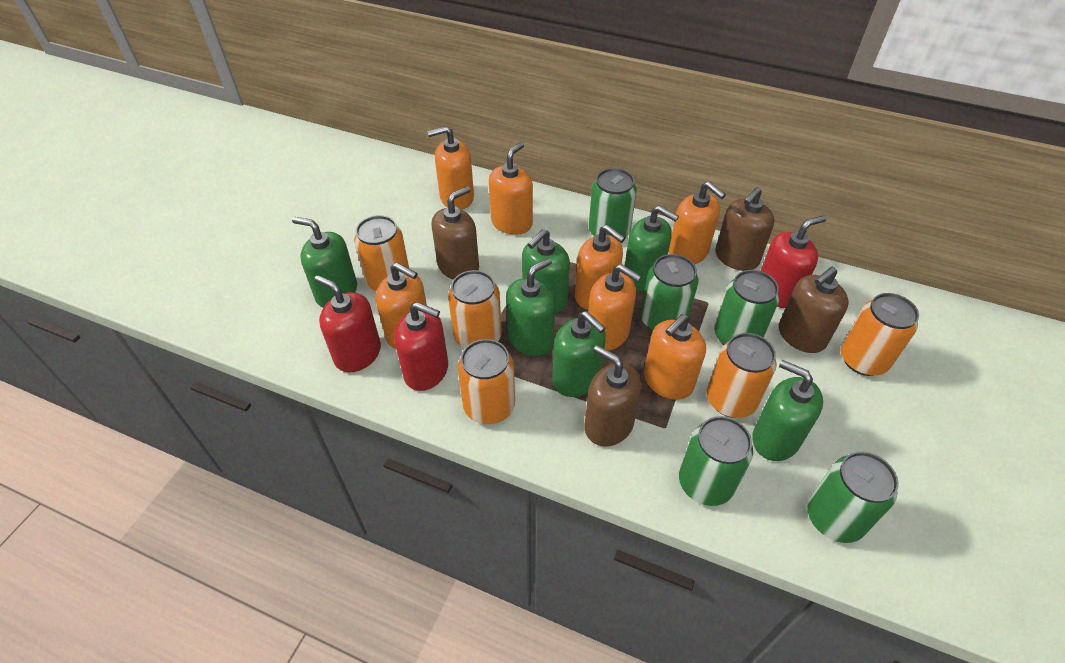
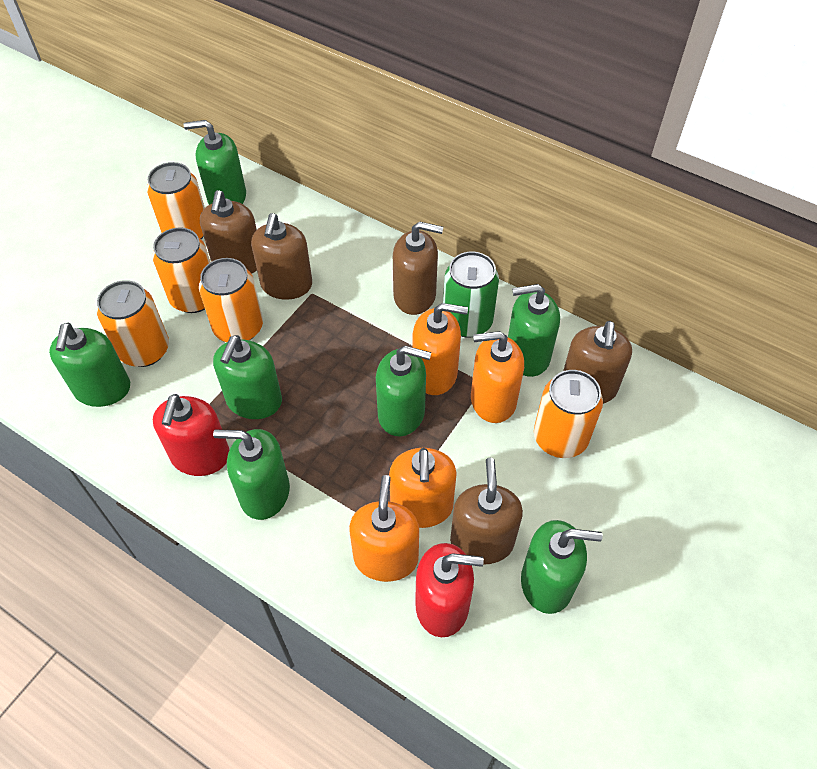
brown soap dispenser: [432,186,479,280] [585,345,642,447] [715,187,774,271] [779,267,849,353] = 4 -> [200,190,257,274] [251,213,312,300] [393,222,443,315] [450,458,523,565] [563,321,632,404] = 5
green can: [589,168,637,238] [641,254,699,331] [679,416,753,506] [714,270,779,345] [807,452,899,543] = 5 -> [443,252,499,338] = 1
green soap dispenser: [292,217,357,308] [506,258,556,356] [522,229,570,313] [552,311,606,397] [625,205,679,291] [752,360,823,461] = 6 -> [49,323,130,407] [184,120,246,205] [213,335,282,419] [213,429,290,520] [376,346,431,436] [508,284,560,377] [521,520,603,614] = 7
orange soap dispenser: [376,262,427,349] [428,126,474,210] [489,142,533,235] [575,225,625,310] [588,264,642,351] [644,314,706,400] [669,181,726,264] = 7 -> [349,475,419,582] [389,448,457,528] [413,303,468,395] [471,331,524,423] = 4
red soap dispenser: [314,275,381,372] [394,302,448,391] [761,215,826,308] = 3 -> [153,394,229,476] [415,543,484,637] = 2

